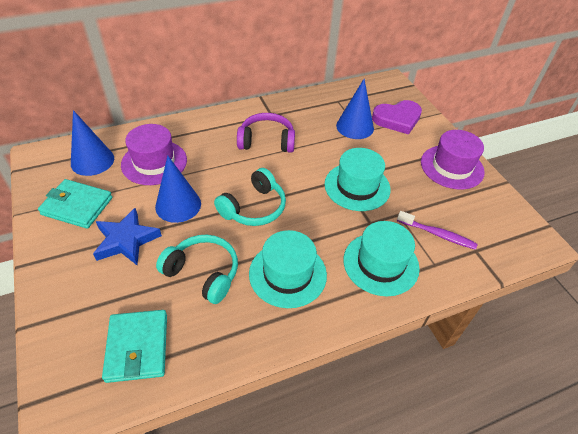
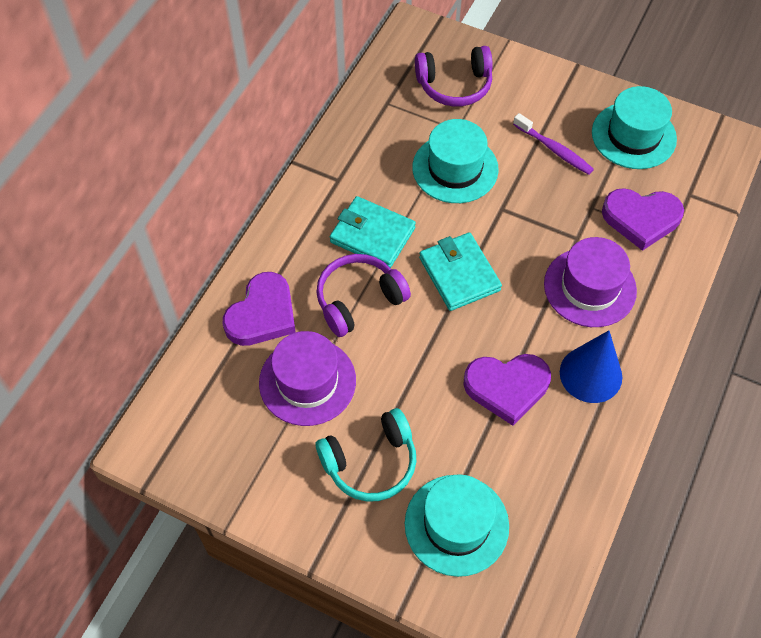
blue cone: [71,110,114,176] [155,156,201,223] [336,79,374,139] = 3 -> [560,330,622,403] = 1
blue star: [93,208,162,265] = 1 -> none = 0
purple headphones: [237,113,295,153] = 1 -> [316,254,411,337] [415,46,493,106] = 2
purple heart: [372,100,422,135] = 1 -> [223,272,296,346] [463,354,551,426] [602,188,684,251] = 3
turquoise headphones: [156,235,238,304] [214,168,286,226] = 2 -> [316,408,416,502] = 1

